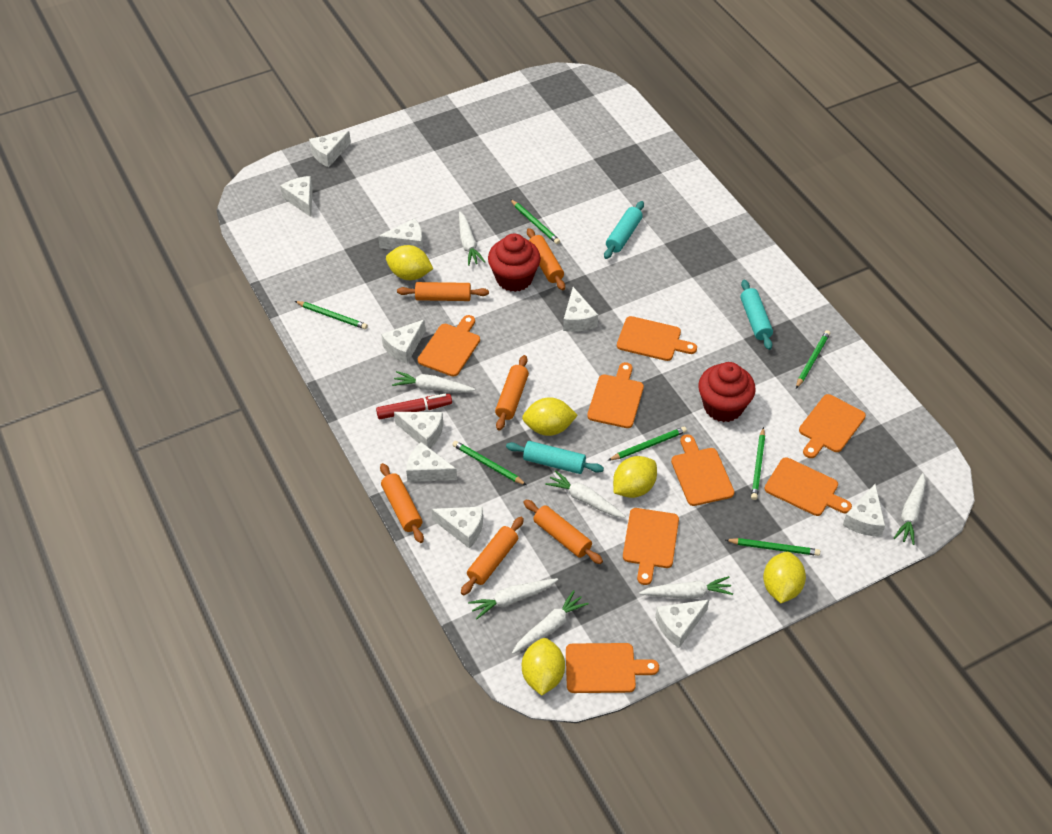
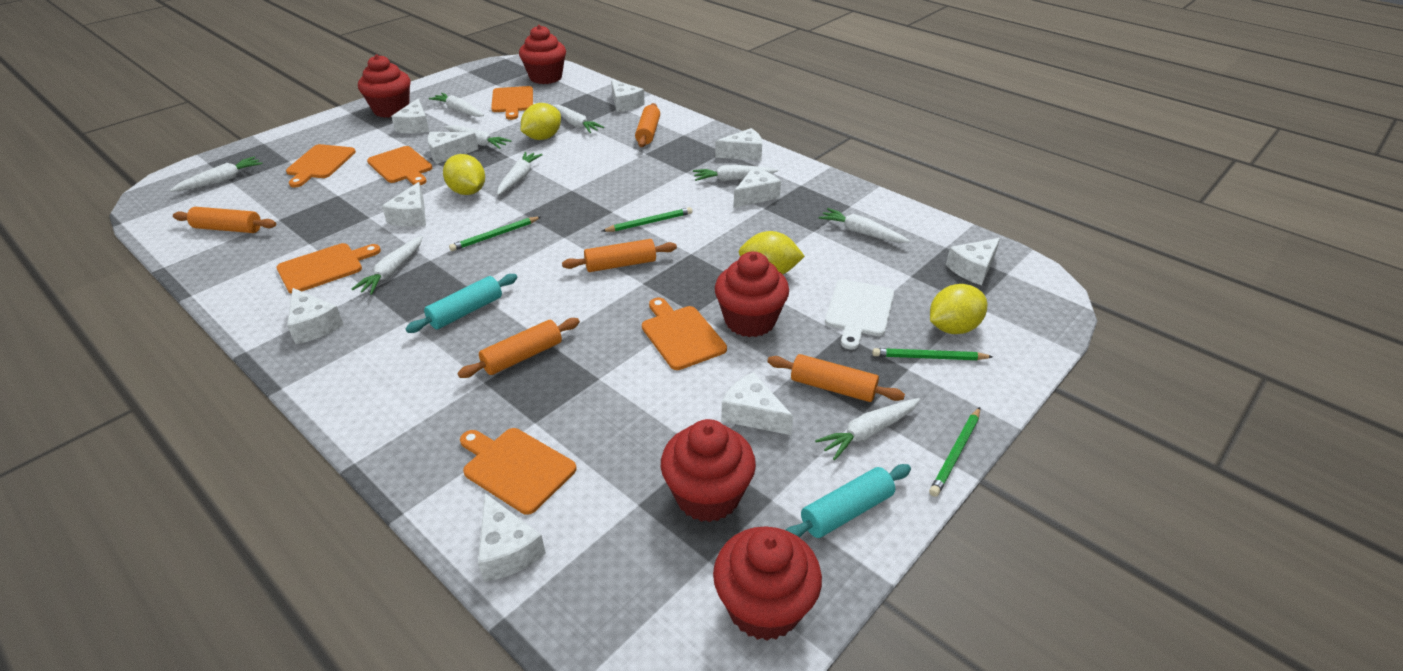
green pencil: [295,301,368,329] [452,441,527,485] [510,199,560,244] [608,427,687,461] [726,538,820,556] [751,427,765,500] [796,330,830,388] = 7 -> [449,217,541,251] [602,207,692,232] [872,348,993,360] [929,407,980,497] = 4
orange cutting board: [418,315,480,377] [566,643,659,693] [587,362,644,428] [617,316,697,361] [623,508,679,585] [671,434,734,506] [765,457,852,516] [799,394,866,458] = 8 -> [276,243,381,294] [286,144,356,187] [367,146,432,185] [460,428,577,515] [491,86,533,120] [642,298,727,370] = 6
orange rolling pin: [380,463,424,543] [397,282,489,301] [461,517,524,595] [495,355,529,431] [523,500,603,564] [527,228,565,290] = 6 -> [173,207,276,233] [457,318,580,378] [562,239,677,272] [635,103,660,147] [767,354,905,402] = 5
red cupcake: [488,234,541,292] [698,362,756,422] = 2 -> [358,54,410,118] [519,25,566,84] [661,419,756,522] [713,526,822,641] [715,252,789,337] = 5
red marker: [376,394,452,419] = 1 -> none = 0
turquoise rolling pin: [506,441,604,474] [604,201,644,259] [740,280,773,350] = 3 -> [405,274,518,333] [786,464,911,538] = 2
white carrot: [392,371,475,393] [459,211,485,266] [468,578,558,620] [512,590,589,654] [545,470,626,518] [639,576,733,599] [894,473,926,545] = 7 -> [170,157,262,192] [352,236,423,295] [429,93,484,117] [445,125,511,149] [497,152,543,195] [552,105,604,133] [693,165,778,181] [815,398,920,460] [819,208,910,243] = 9
white cutting board: none = 0 -> [825,279,894,350] = 1
yellow lemon: [386,245,433,280] [522,397,578,436] [522,638,565,696] [613,456,657,498] [763,552,806,603] = 5 -> [443,154,485,195] [521,103,561,140] [739,231,805,275] [930,284,987,334] = 4

